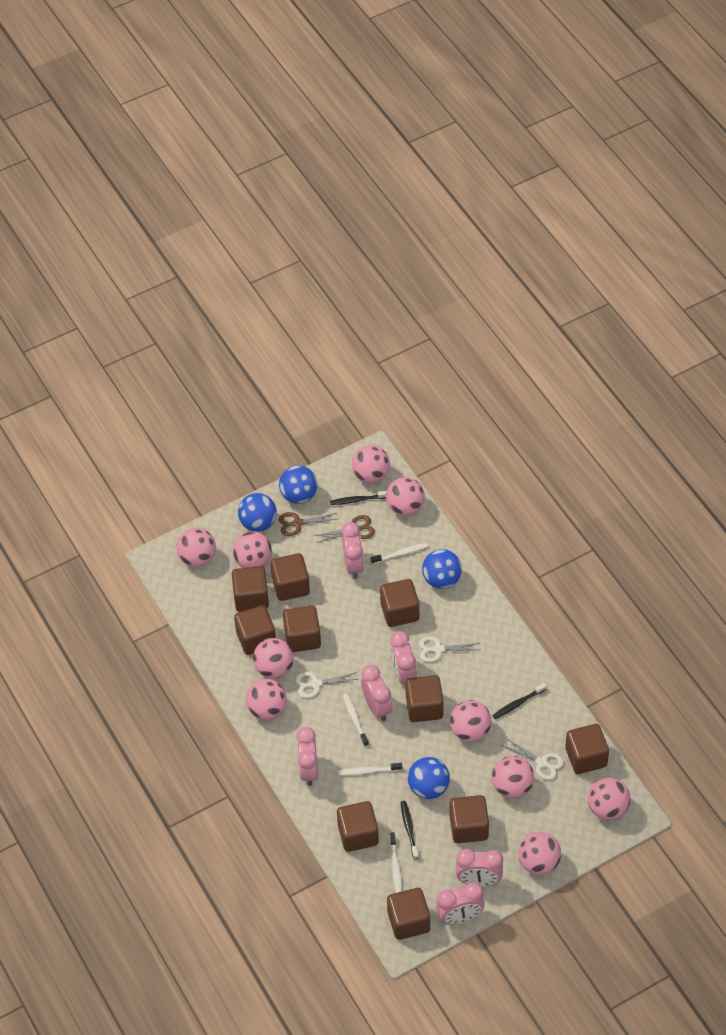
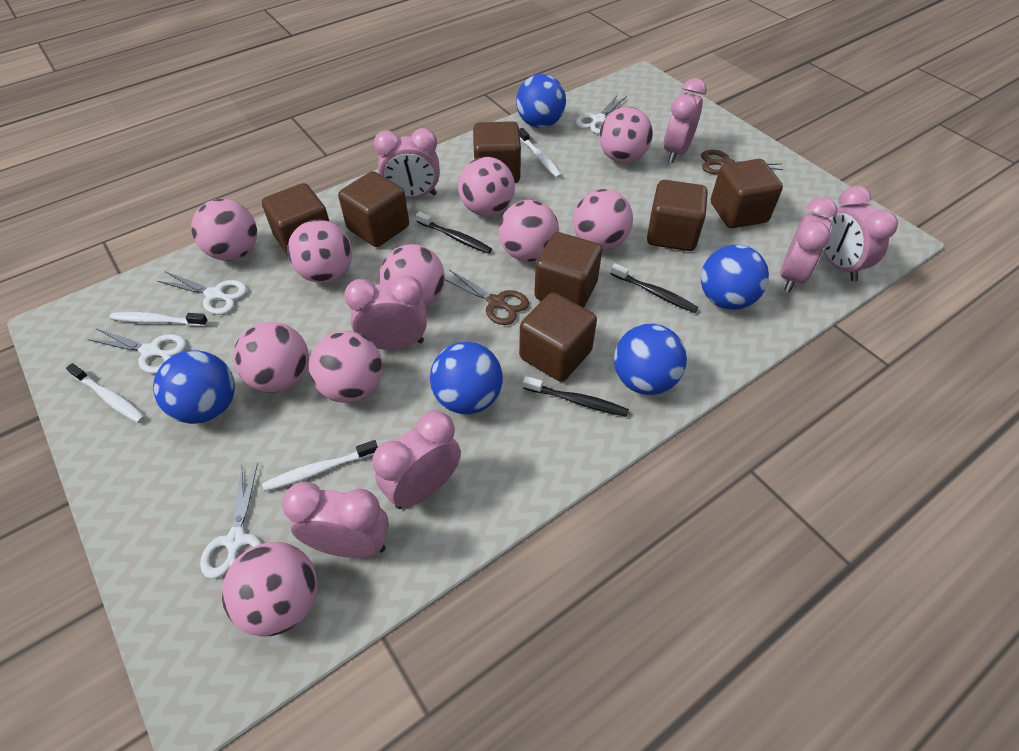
blue ball: [238,493,277,532] [279,465,317,504] [408,757,450,799] [422,549,462,589] = 4 -> [153,350,235,424] [430,342,503,414] [516,74,566,128] [614,324,687,395] [701,245,769,310] = 5
brown cube: [232,566,269,612] [234,605,276,655] [270,553,310,601] [283,605,321,652] [337,801,379,852] [380,579,419,627] [387,888,430,940] [405,675,444,722] [450,795,489,843] [565,724,609,774] = 10 -> [262,183,330,256] [338,171,409,247] [473,121,521,183] [519,292,597,382] [534,232,602,308] [647,180,708,251] [711,159,783,228] = 7
pink clock: [296,727,318,786] [342,522,364,579] [361,665,393,721] [390,631,416,684] [436,882,484,924] [456,849,503,886] = 6 -> [282,482,389,558] [344,275,426,350] [372,411,461,509] [374,128,440,198] [664,78,707,163] [780,197,838,292] [824,186,898,281] = 7
white scissors: [296,672,357,698] [419,636,480,662] [502,738,564,780] = 3 -> [87,329,186,374] [157,272,247,315] [200,463,262,579] [576,95,627,134] = 4

